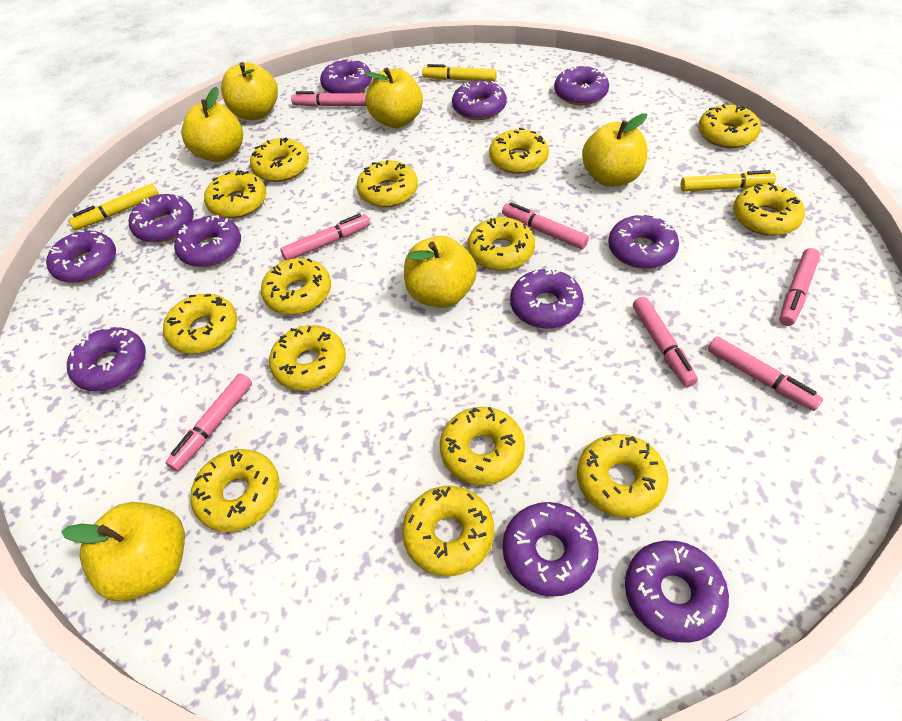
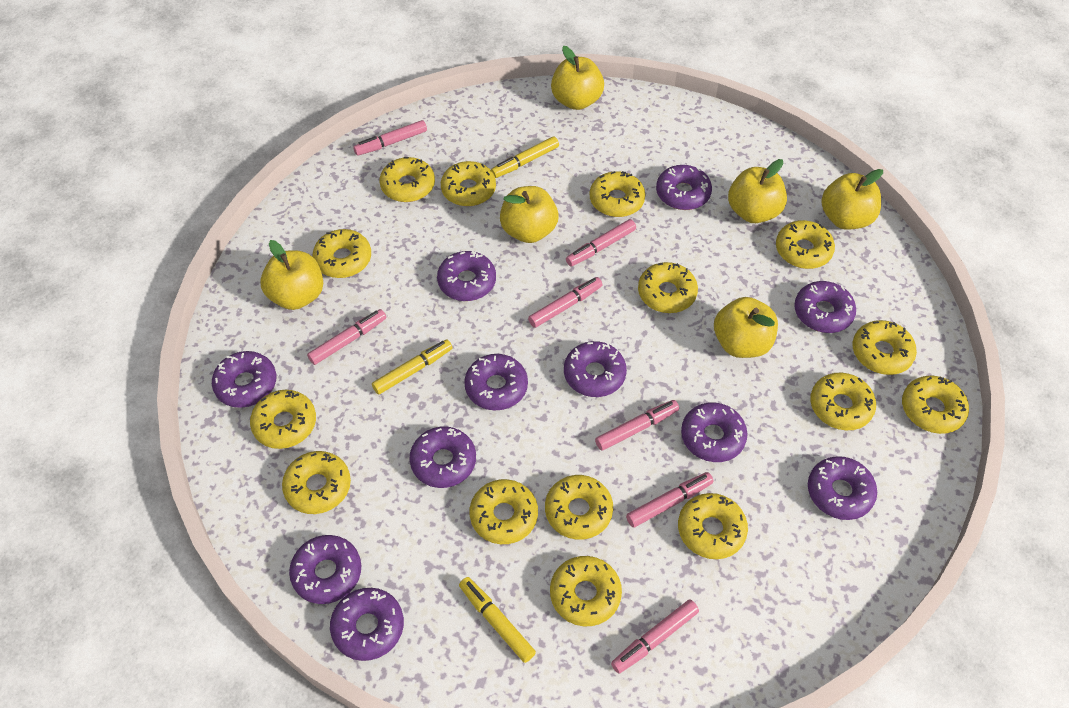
yellow donut: [163,294,237,354] [190,449,280,532] [204,170,266,218] [250,137,309,182] [261,258,331,315] [269,325,346,390] [357,160,418,207] [402,486,494,576] [440,407,525,485] [467,217,535,270] [489,128,549,174] [577,434,668,518] [698,104,761,148] [733,182,805,236] = 14 -> [250,390,316,449] [282,451,351,514] [313,229,371,278] [380,157,435,202] [441,161,496,206] [470,479,538,544] [545,475,613,540] [550,556,622,626] [590,171,645,217] [638,262,698,313] [678,493,748,559] [776,220,835,269] [810,372,876,430] [853,320,917,375] [902,376,969,434] = 15

